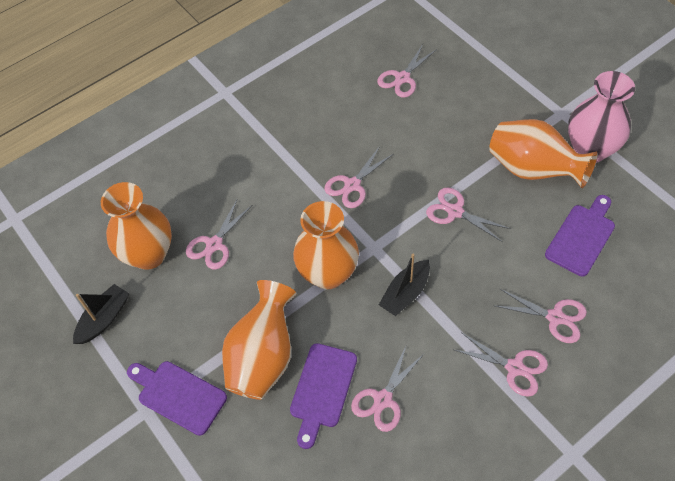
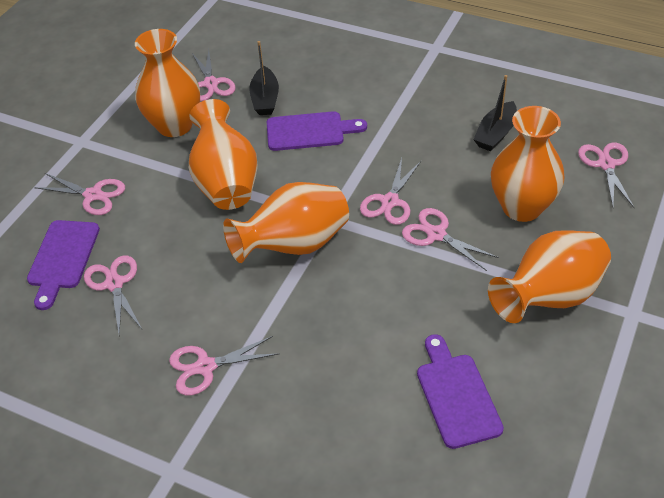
orange vase: [101,182,172,270] [222,280,297,400] [293,201,359,289] [489,119,598,188] = 4 -> [135,29,200,137] [189,99,258,210] [223,182,349,263] [488,230,611,323] [491,106,564,222] = 5
pink vase: [568,71,635,163] = 1 -> none = 0

